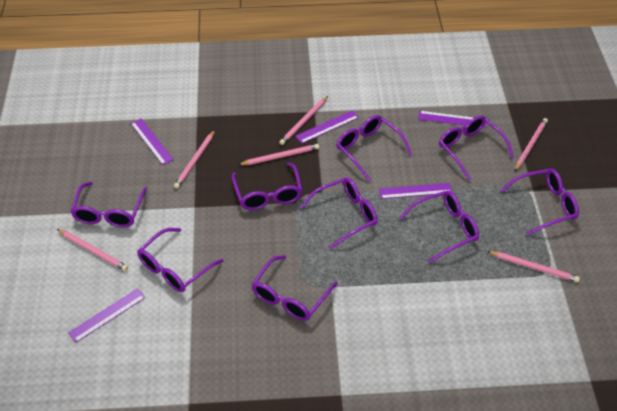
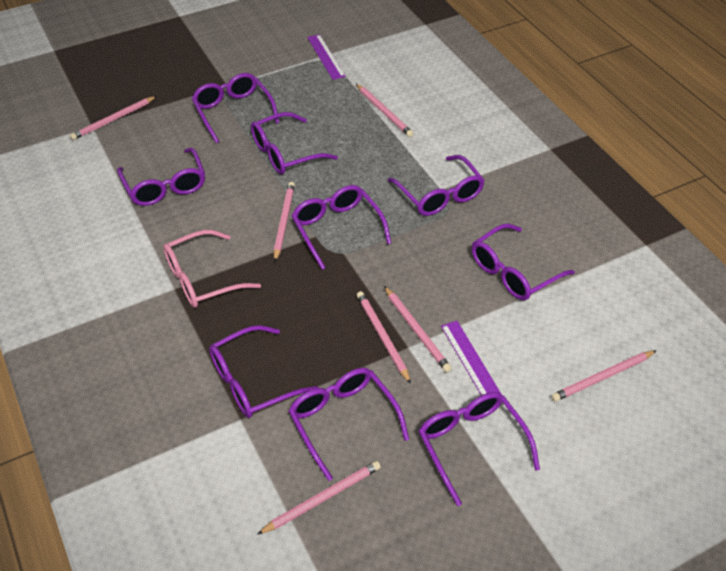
pink glasses: none = 0 -> [163,230,261,308] = 1
pink pencil: [57,229,128,271] [174,130,215,188] [238,144,319,165] [280,96,328,145] [487,251,580,282] [515,118,548,171] = 6 -> [70,96,157,140] [257,461,381,535] [274,182,295,262] [356,84,413,137] [357,291,411,384] [384,286,452,372] [551,350,657,402] = 7
purple ruler: [68,288,146,343] [131,119,174,165] [296,111,359,144] [379,183,453,199] [418,111,487,128] = 5 -> [307,34,346,80] [441,321,502,395] = 2

